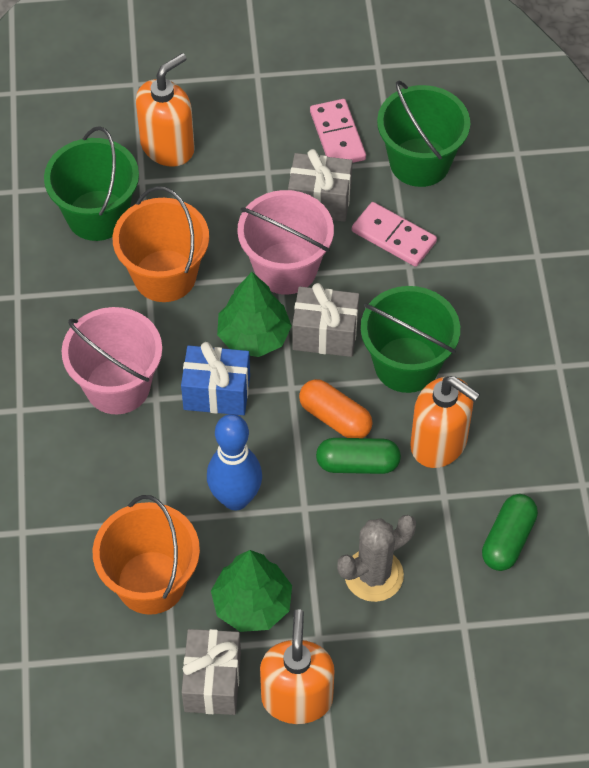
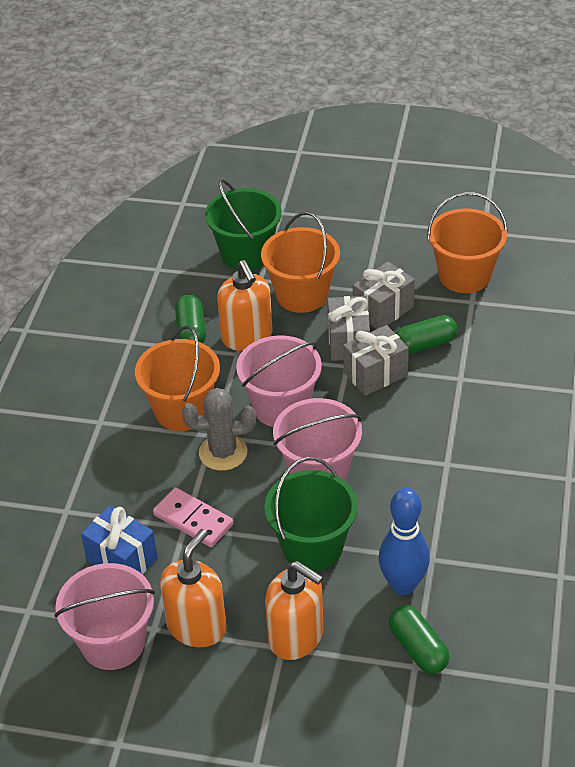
green bucket: [44,126,139,241] [361,286,460,393] [377,80,470,187] = 3 -> [205,179,282,270] [264,457,358,571] = 2
green capsule: [316,438,401,474] [482,494,538,571] = 2 -> [175,295,206,343] [389,605,450,674] [395,315,458,354] = 3
green tree: [211,550,292,632] [217,272,292,357] = 2 -> none = 0
orange bucket: [93,495,200,615] [112,186,209,302] = 2 -> [135,325,220,431] [261,212,340,313] [427,192,508,293] = 3
orange capsule: [299,379,373,438] = 1 -> none = 0
pink bucket: [62,307,162,415] [237,190,334,295] = 2 -> [55,563,155,670] [236,335,322,427] [273,398,362,481] = 3
pink domino: [310,99,366,163] [352,202,437,267] = 2 -> [153,487,233,547] = 1

